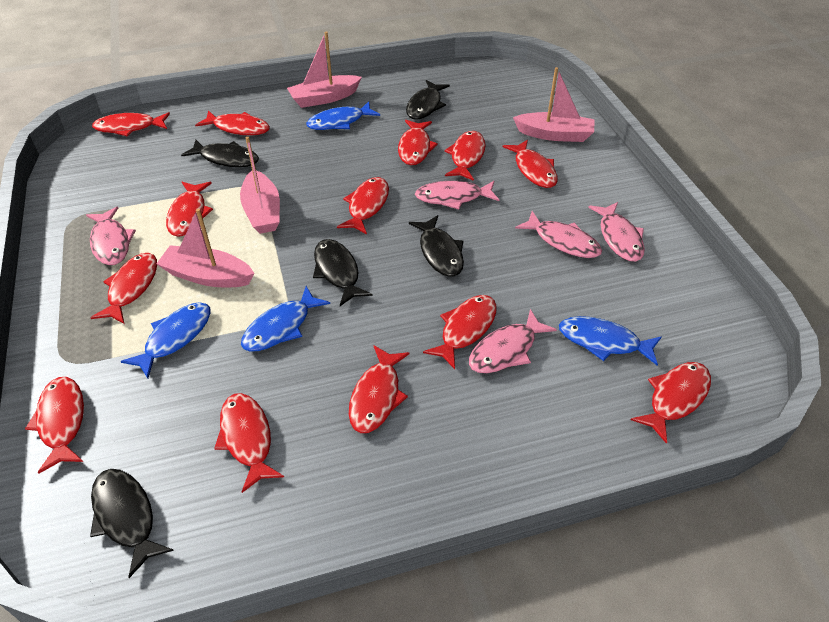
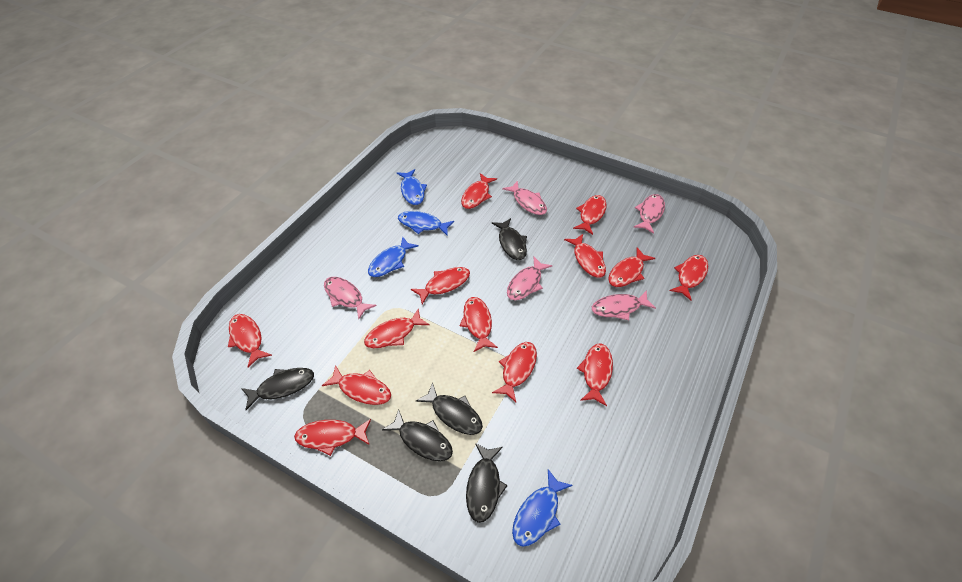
pink boat: [156,209,254,287] [240,137,280,234] [287,31,362,108] [513,67,595,142] = 4 -> none = 0

